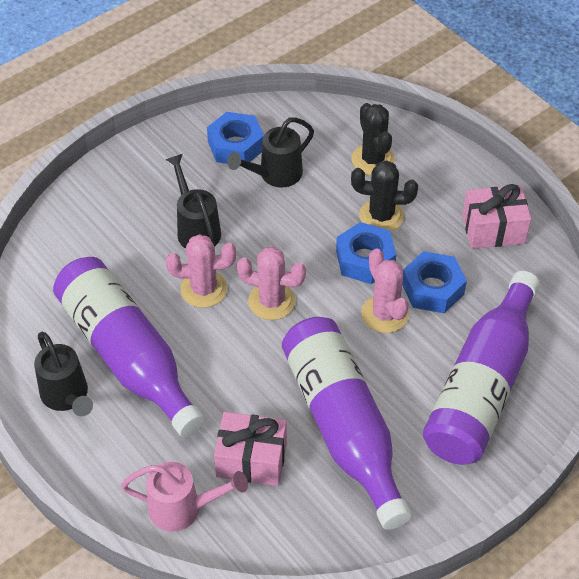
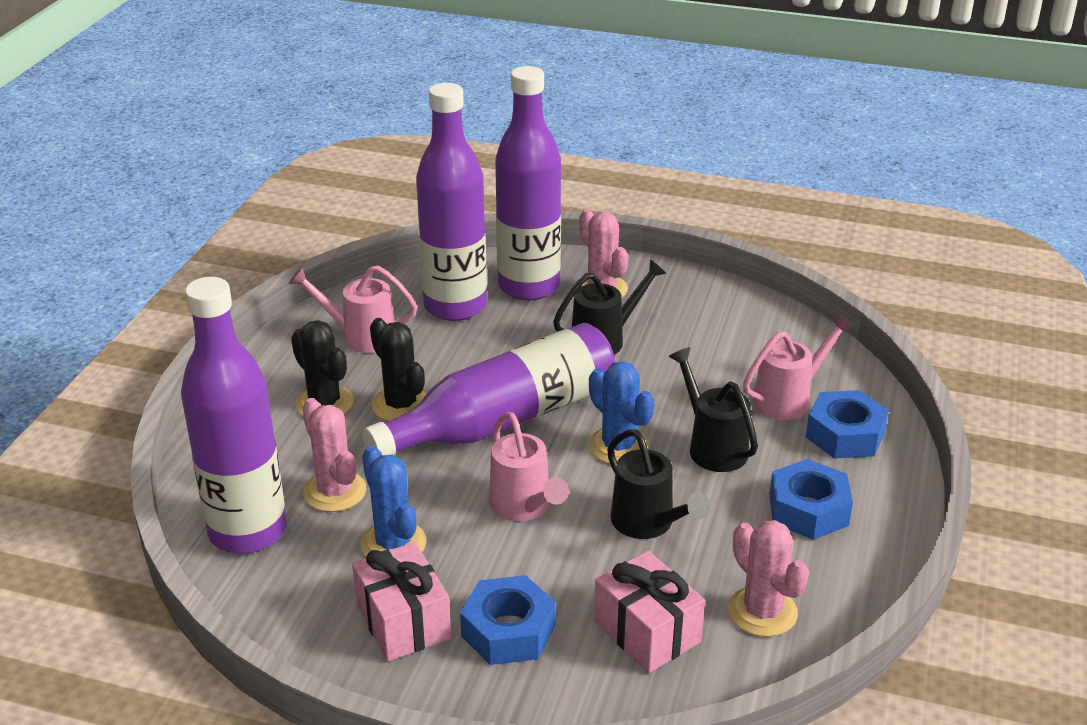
blue cactus: none = 0 -> [361,446,426,556] [589,361,655,464] = 2
pink watering can: [121,462,248,532] = 1 -> [289,266,417,353] [489,412,569,521] [743,313,855,420] = 3
purple bottle: [53,257,205,437] [282,317,412,530] [423,271,540,465] = 3 -> [181,277,287,554] [362,323,615,455] [416,83,487,321] [495,66,561,301] = 4

